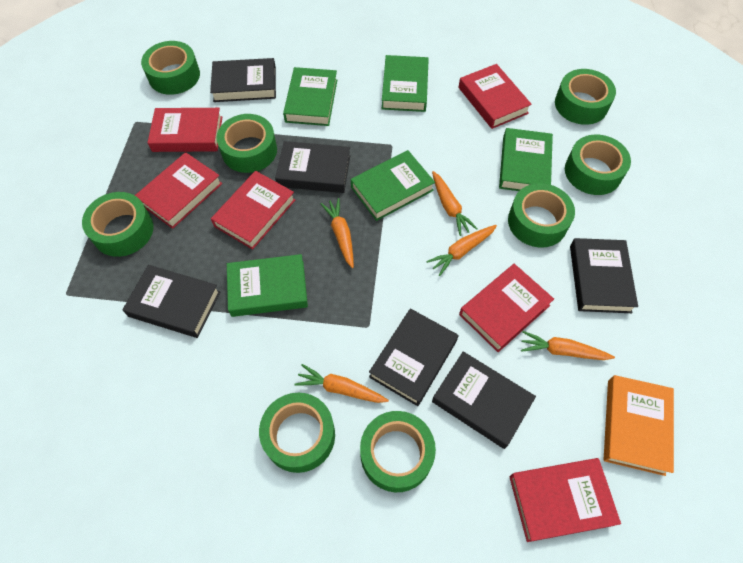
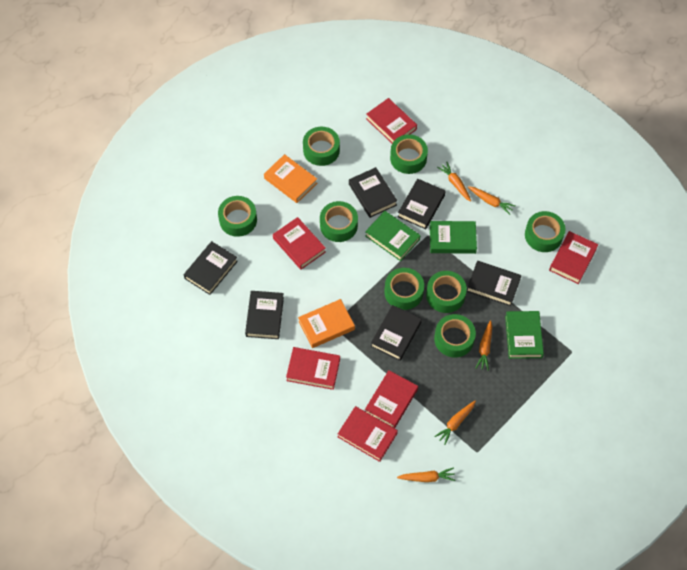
green book: [227,254,308,317] [283,67,337,126] [351,150,435,221] [382,55,429,112] [499,128,553,191] = 5 -> [365,211,420,261] [430,221,477,254] [505,311,544,359] = 3
orange book: [604,375,674,476] = 1 -> [264,154,317,203] [298,299,355,348] = 2

